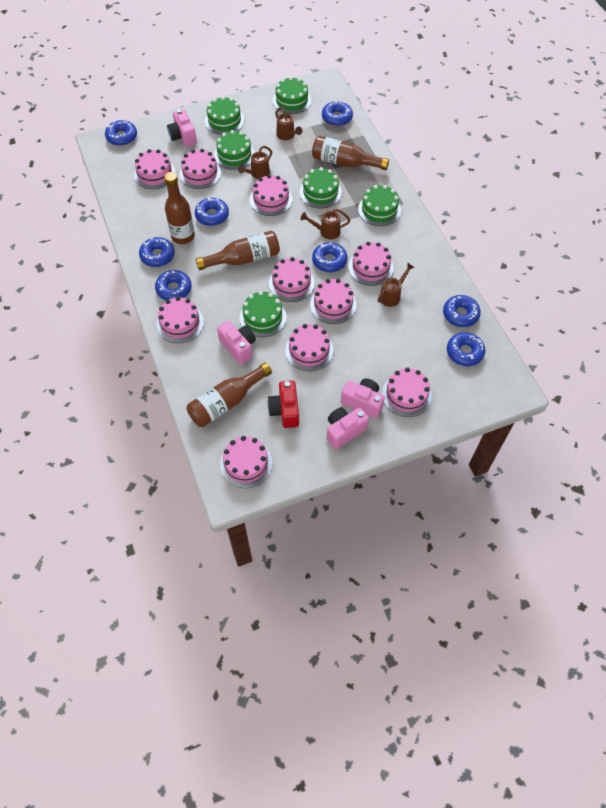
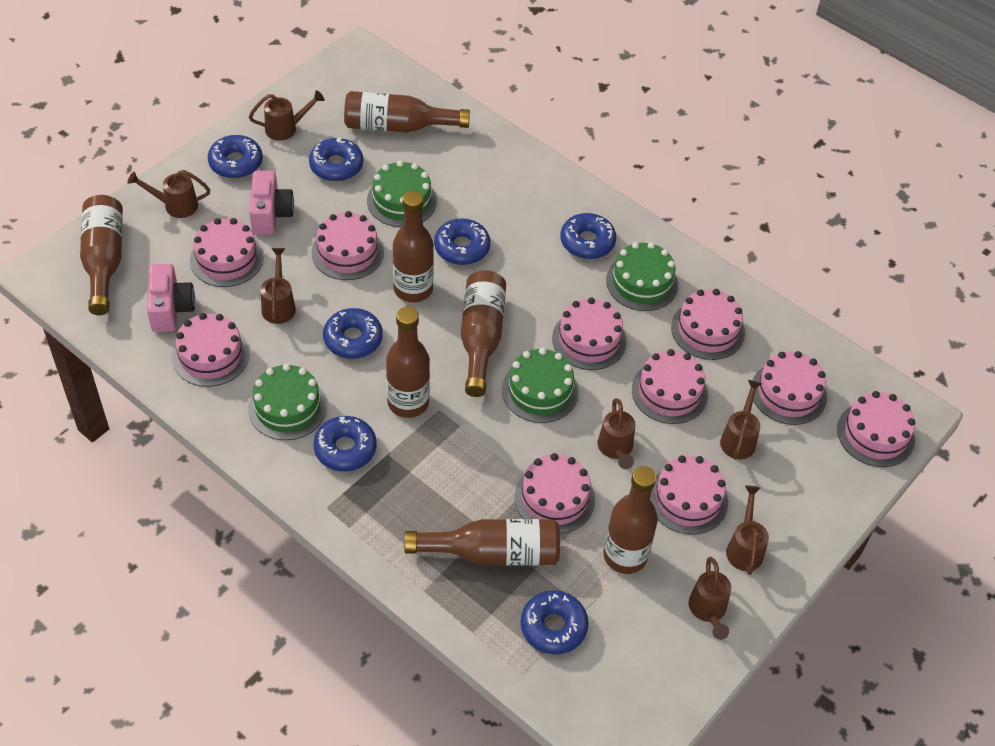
blue donut: [105,120,137,146] [139,237,175,267] [155,270,192,300] [195,198,229,226] [312,242,348,272] [322,100,353,126] [443,295,481,327] [447,332,485,366] = 8 -> [208,135,263,179] [309,138,363,182] [314,416,377,472] [323,308,383,359] [434,218,491,265] [521,590,589,655] [560,213,616,259] = 7
brown bottle: [164,172,195,244] [187,362,272,427] [196,231,280,270] [312,136,389,170] = 4 -> [80,195,123,315] [344,91,470,133] [386,307,430,418] [393,190,434,302] [404,519,560,565] [461,270,506,397] [604,466,658,574] = 7
brown watering can: [238,146,272,179] [275,107,302,140] [301,209,351,239] [378,263,415,307] = 4 -> [127,170,210,218] [249,90,324,141] [261,248,296,324] [598,398,635,469] [689,557,731,640] [720,380,762,460] [726,486,769,575] = 7
green cake: [205,96,244,135] [214,130,255,170] [240,291,287,337] [273,77,311,114] [300,167,342,208] [358,185,401,226] = 6 -> [248,364,327,440] [367,161,437,227] [502,348,579,423] [606,242,678,311] = 4
pink camera: [167,109,197,147] [217,321,256,365] [326,407,369,449] [341,378,385,418] = 4 -> [147,264,195,332] [249,171,294,235] = 2
red camera: [268,381,299,428] = 1 -> none = 0

